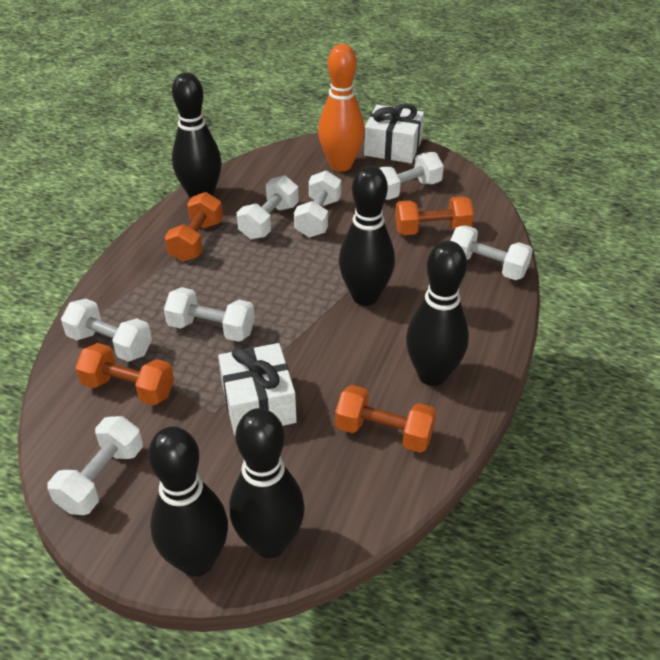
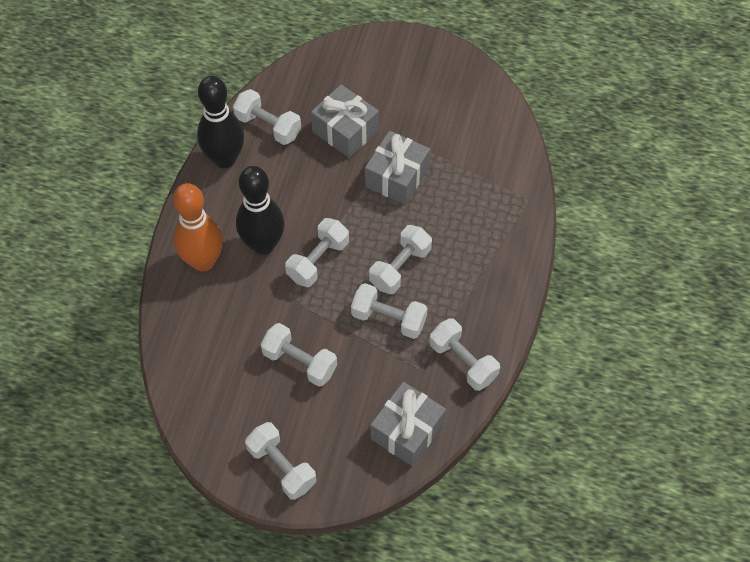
black bowling pin: [148,426,228,577] [172,72,222,199] [230,408,305,558] [339,165,395,306] [406,241,469,386] = 5 -> [197,76,244,168] [236,166,285,255] = 2
grey gift: none = 0 -> [311,84,379,158] [365,131,430,205] [370,382,446,467] = 3
orange dumbbell: [75,343,174,406] [165,192,223,262] [335,385,436,453] [395,196,474,235] = 4 -> none = 0
white gift: [218,343,297,436] [364,104,424,163] = 2 -> none = 0

